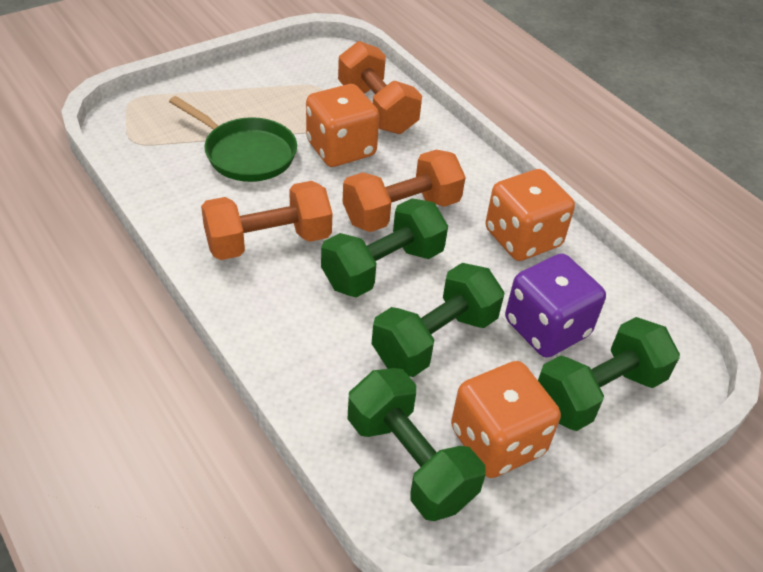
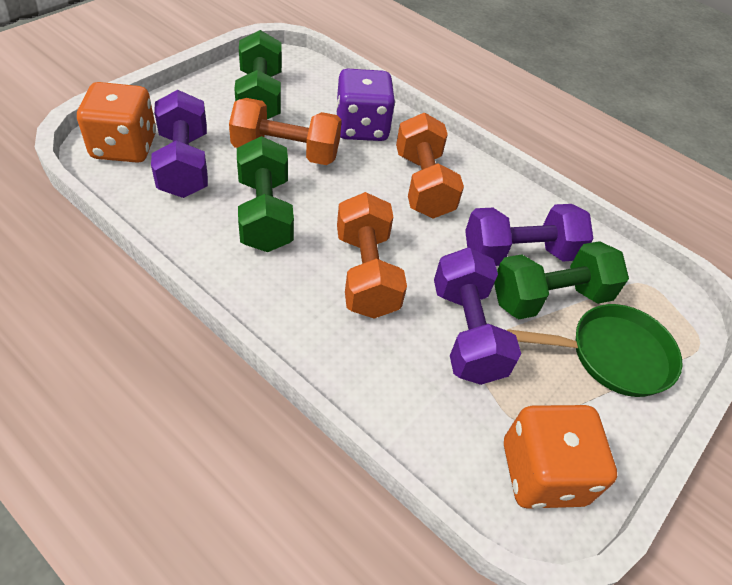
green dumbbell: [321,198,448,298] [348,368,486,521] [371,263,505,377] [538,317,680,431] = 4 -> [234,30,282,119] [237,136,294,252] [494,241,629,319] = 3
orange dice: [306,84,379,167] [451,361,561,478] [485,169,575,261] = 3 -> [77,82,156,163] [504,405,617,509] = 2
purple dumbbell: none = 0 -> [151,90,208,198] [434,247,521,385] [465,204,593,266] = 3

